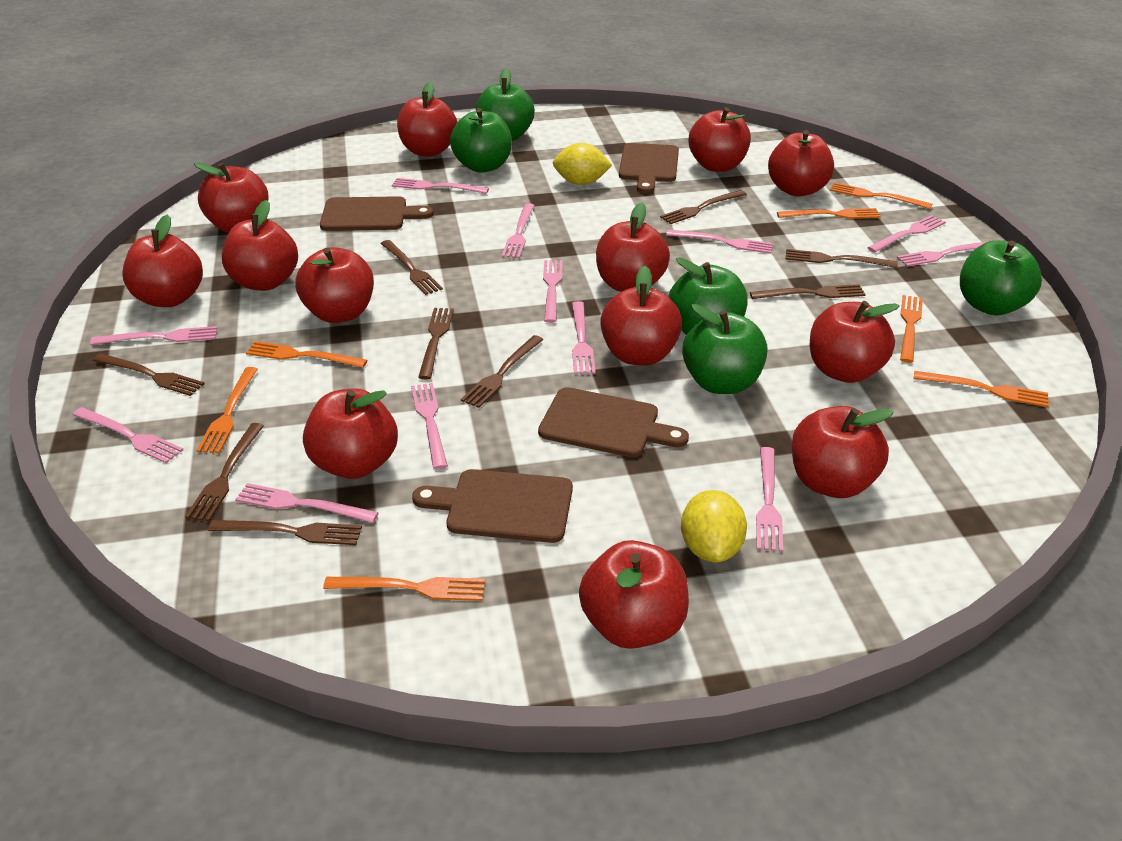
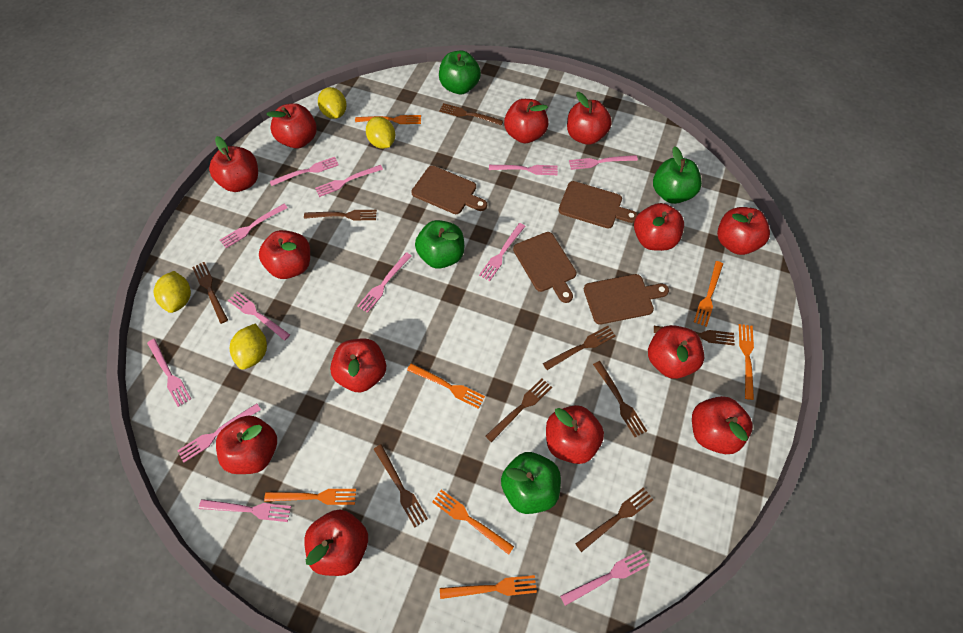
green apple: [450,108,512,173] [476,68,535,141] [669,257,748,335] [682,304,767,394] [960,240,1042,315] = 5 -> [415,220,464,269] [439,51,481,94] [501,452,561,514] [653,146,702,204] = 4
yellow lemon: [553,143,612,185] [681,490,747,562] = 2 -> [154,271,191,313] [230,324,267,370] [318,87,347,119] [366,117,395,149] = 4

